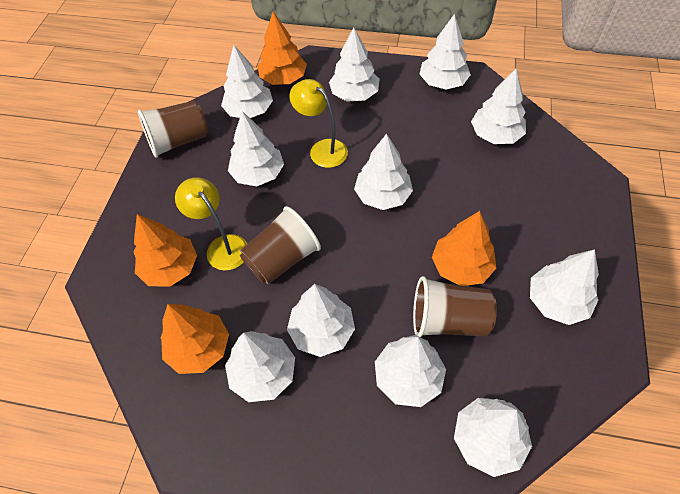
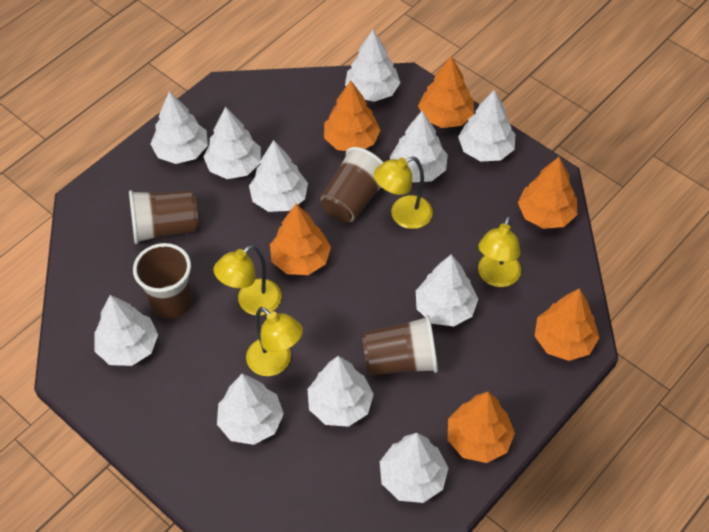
brown cup: [138,101,208,158] [240,206,321,284] [413,276,497,337] = 3 -> [129,190,198,244] [133,243,192,319] [320,147,384,222] [362,315,438,375] = 4
orange tree: [134,214,197,287] [161,304,229,374] [258,12,307,85] [432,211,496,286] = 4 -> [270,204,331,275] [324,80,380,151] [418,56,474,128] [448,392,515,463] [518,157,577,229] [535,288,600,361] = 6
yellow lamp: [175,178,247,271] [289,79,348,168] = 2 -> [213,245,282,316] [246,307,303,376] [374,156,433,229] [478,216,521,287] = 4

